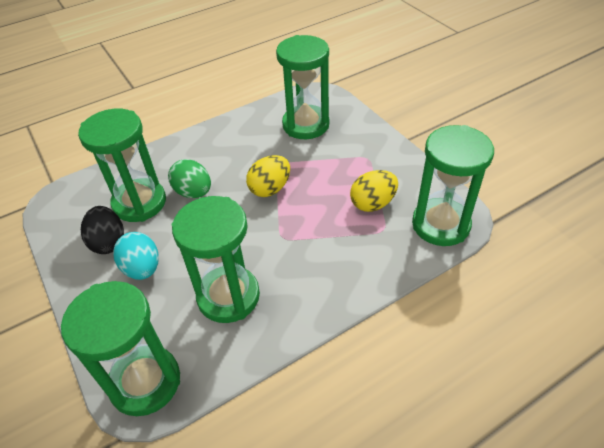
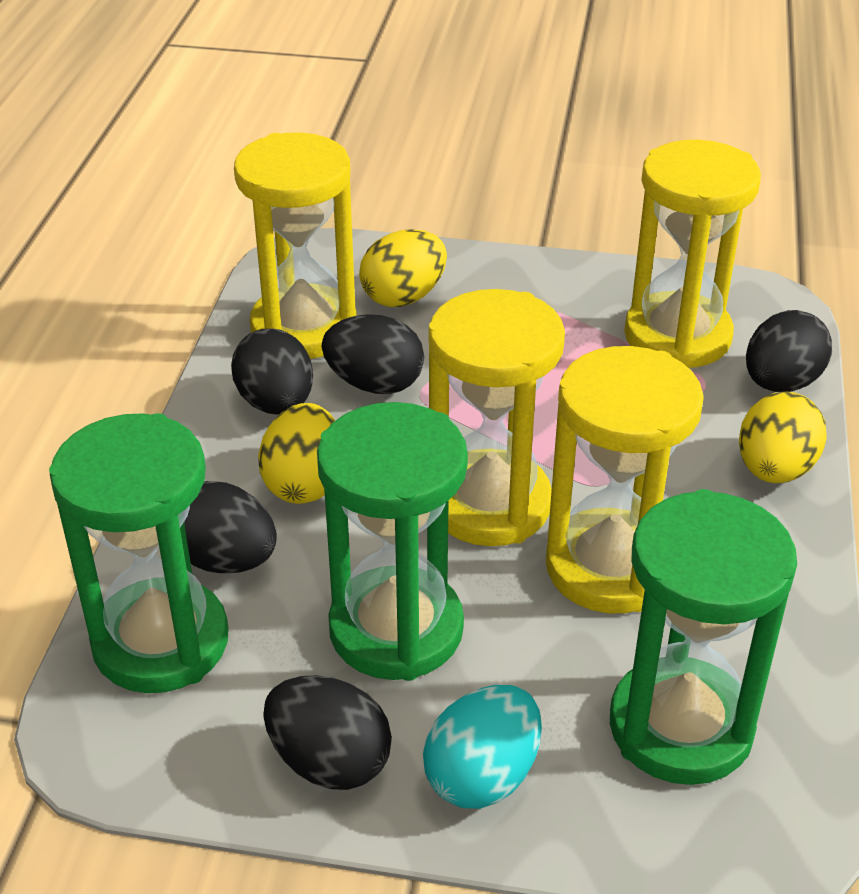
black egg: [81,206,124,254] = 1 -> [184,481,277,573] [231,328,313,415] [264,675,392,790] [322,314,424,394] [746,310,832,392] = 5
green egg: [168,159,211,198] = 1 -> none = 0
green hourglass: [61,281,180,416] [78,109,166,222] [172,196,260,323] [276,35,329,139] [412,125,494,246] = 5 -> [49,413,229,693] [317,402,468,681] [610,489,797,785] = 3
yellow egg: [246,155,290,197] [350,170,398,212] = 2 -> [258,403,335,504] [359,229,447,307] [739,392,827,483] = 3
yellow hourglass: none = 0 -> [234,133,357,359] [429,289,565,546] [546,346,704,613] [624,140,761,368] = 4

